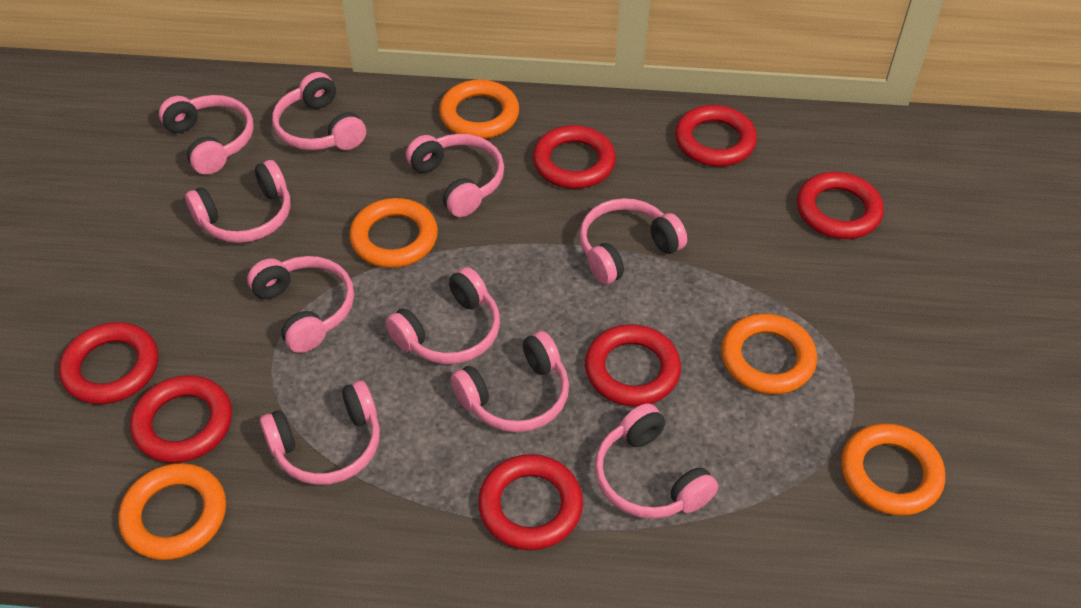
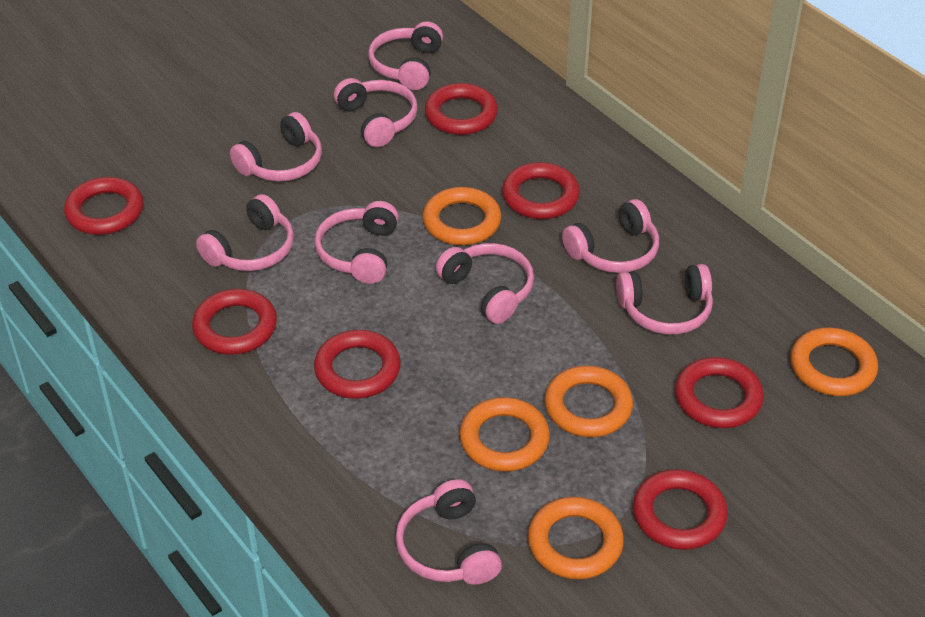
pink headphones: [159,95,254,175] [185,160,291,243] [247,256,354,353] [260,381,380,485] [272,72,366,150] [386,267,500,364] [406,134,504,217] [451,331,569,432] [579,198,687,285] [595,403,718,519] = 10 -> [196,194,294,271] [230,112,322,182] [315,201,399,284] [334,78,418,147] [368,21,443,90] [395,479,502,585] [436,243,534,324] [562,199,659,273] [616,264,713,335] = 9

